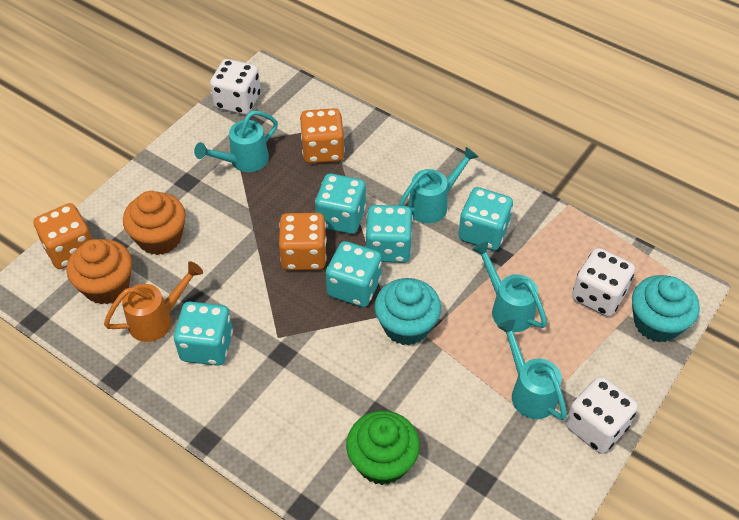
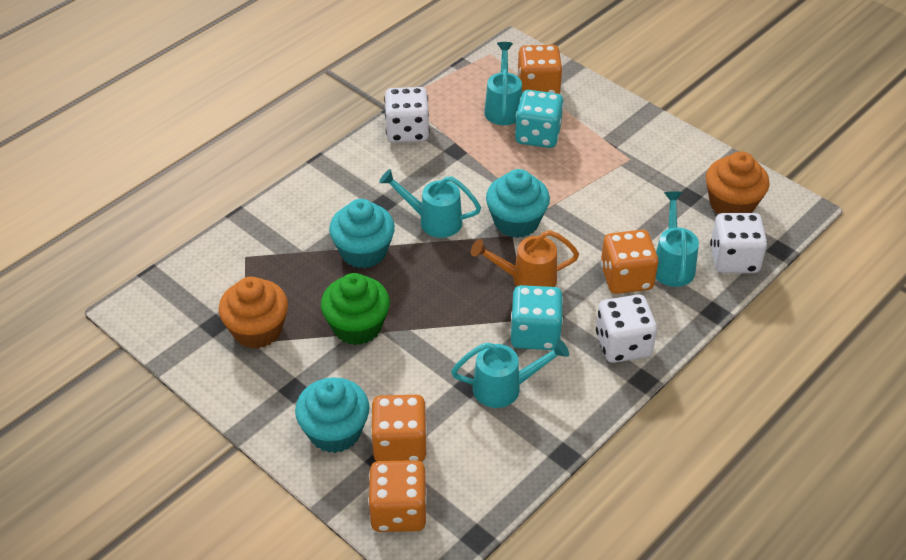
orange dice: [33,203,92,269] [279,213,327,270] [300,108,345,163] = 3 -> [368,460,427,532] [371,395,427,462] [517,45,563,94] [601,230,658,294] = 4
turquoise cupcake: [374,278,441,345] [632,275,700,343] = 2 -> [295,378,370,453] [329,199,395,268] [486,169,550,238] = 3
turquoise dice: [174,301,233,366] [315,173,366,234] [326,241,382,307] [365,205,413,263] [458,187,513,251] = 5 -> [511,285,563,350] [515,90,564,148] = 2

